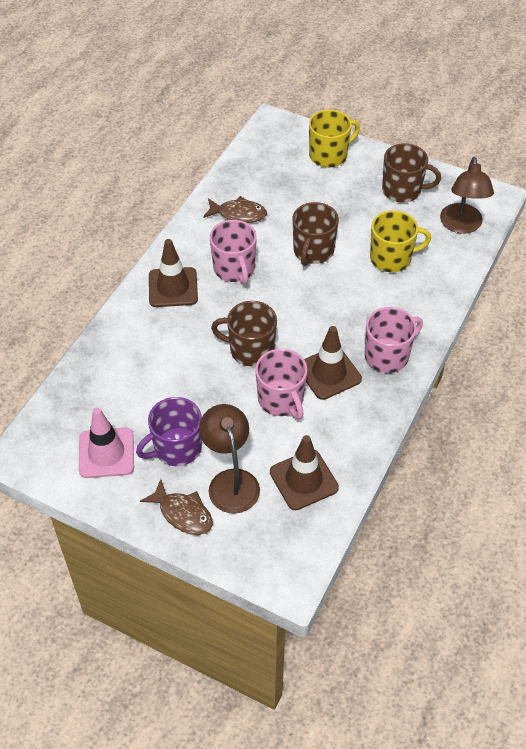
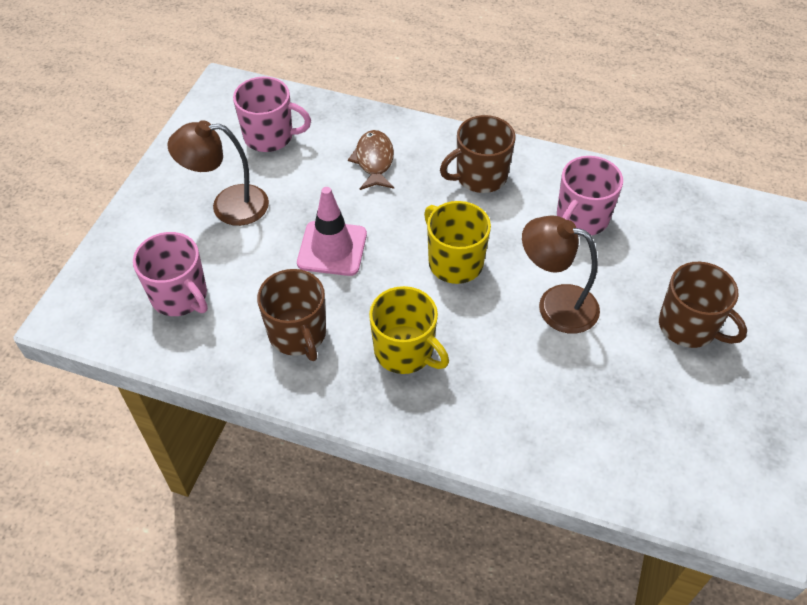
brown fish: [140,479,213,535] [203,196,267,223] = 2 -> [348,130,394,190] = 1
brown traffic cone: [149,239,198,307] [270,435,339,510] [304,326,362,400] = 3 -> none = 0
purple mug: [136,397,202,466] = 1 -> none = 0

